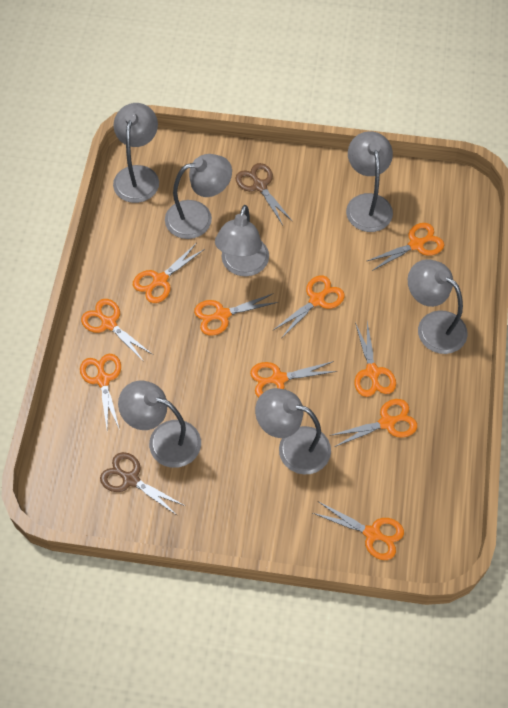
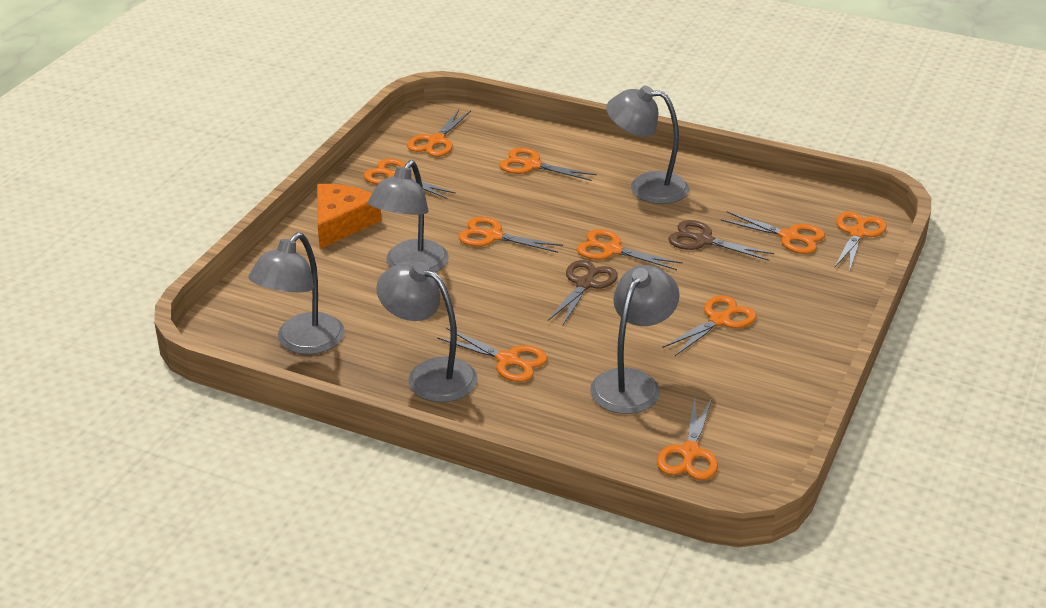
grey lamp: [113,103,159,203] [118,380,201,468] [165,154,232,239] [215,205,269,276] [255,388,331,474] [346,131,393,232] [408,259,468,354] = 7 -> [248,233,345,355] [368,160,449,273] [376,261,477,402] [590,265,680,414] [606,86,689,204] = 5
orange cheese: none = 0 -> [317,184,382,249] = 1

